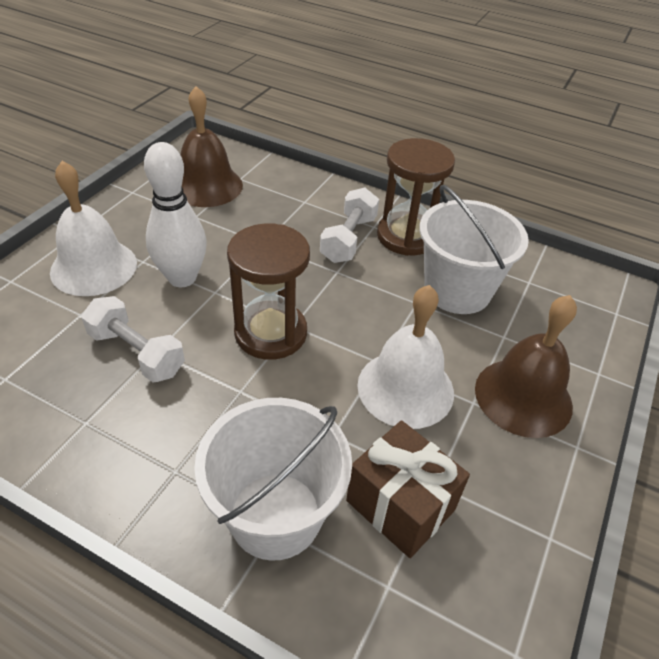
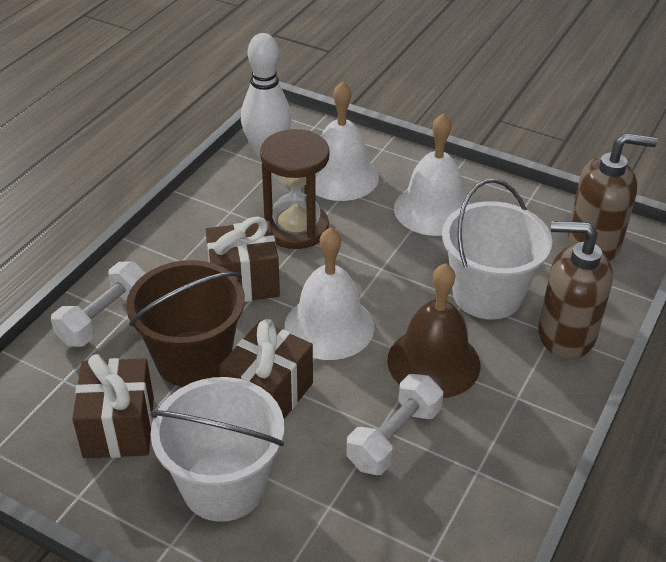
brown bell: [180,86,243,207] [475,295,577,438] = 2 -> [387,263,480,398] = 1
brown bucket: none = 0 -> [126,260,245,387] = 1
brown gift: [346,420,470,558] = 1 -> [72,354,154,458] [206,217,280,302] [219,319,313,419] = 3
brown hourglass: [227,224,310,360] [377,138,455,256] = 2 -> [260,129,330,249] = 1
brown soap dispenser: none = 0 -> [538,221,613,359] [568,133,657,261] = 2
white bell: [50,161,137,296] [357,285,454,429] = 2 -> [284,227,374,360] [316,81,379,201] [394,113,470,236] = 3

